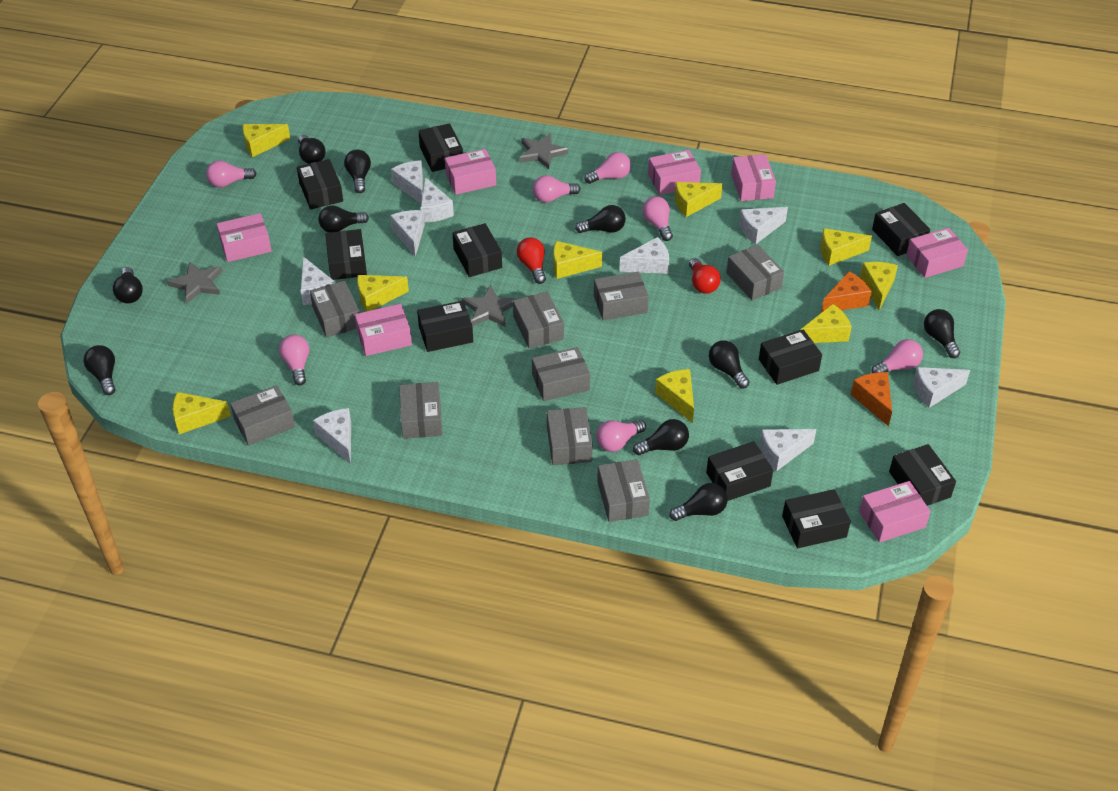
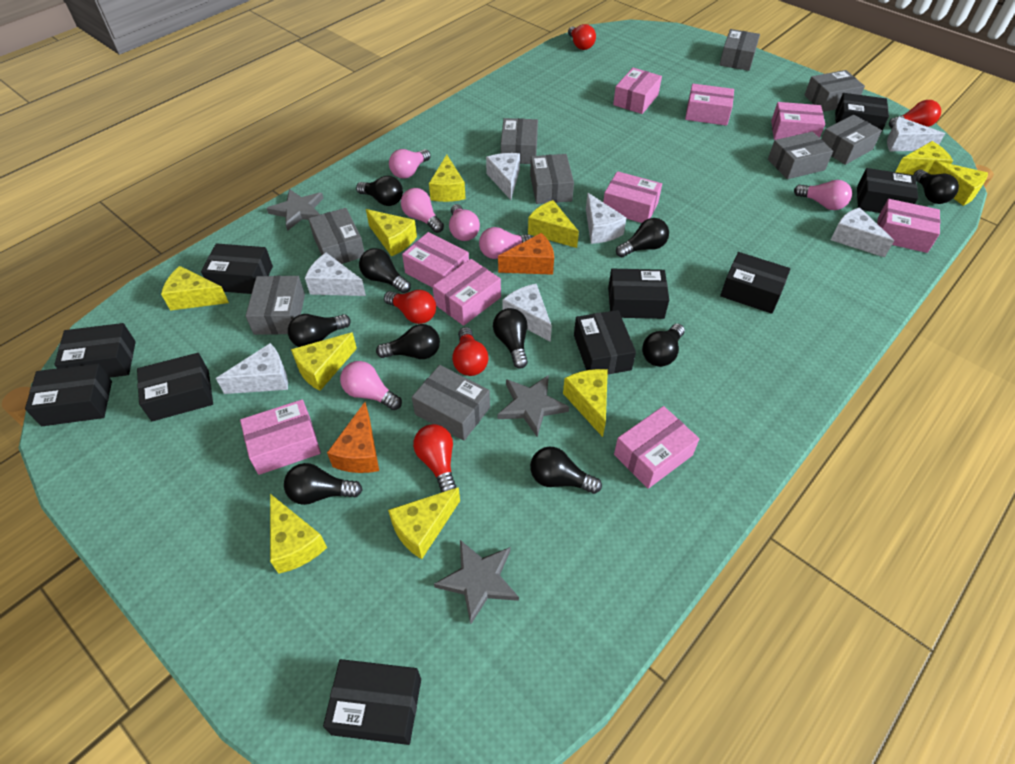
pink box: [217,213,272,262] [355,304,412,356] [445,149,496,195] [648,150,701,195] [731,154,776,201] [859,481,931,543] [906,228,968,278] = 7 -> [240,400,321,475] [402,232,469,288] [432,259,501,326] [603,171,662,223] [613,68,662,114] [614,406,699,489] [685,84,734,126] [771,102,825,140] [877,199,940,253] = 9
pink light bulb: [206,160,257,187] [279,335,309,386] [533,175,580,203] [584,152,631,184] [596,420,646,452] [642,196,673,241] [871,339,923,373] = 7 -> [340,361,402,410] [389,149,431,179] [401,188,444,233] [449,204,480,241] [479,227,532,259] [794,180,852,210] = 6
red light bulb: [517,237,546,284] [689,258,721,294] = 2 -> [384,290,436,324] [413,424,456,492] [452,327,489,376] [568,24,596,50] [889,100,941,128] = 5
white cheese: [300,256,334,305] [313,408,351,464] [390,210,425,257] [391,160,423,203] [421,177,454,222] [619,237,669,274] [739,207,788,244] [759,429,816,471] [913,367,970,408] = 9 -> [216,343,288,394] [305,253,366,296] [486,153,520,200] [502,284,552,342] [586,193,626,244] [831,207,894,257] [887,117,945,151] = 7
yellow cheese: [173,392,231,434] [243,124,290,157] [357,275,409,311] [553,241,602,279] [655,369,694,423] [675,182,723,217] [801,304,852,343] [820,228,872,266] [860,262,898,310] = 9 -> [161,266,229,311] [270,494,327,574] [291,332,357,391] [366,209,417,257] [388,487,460,559] [429,155,466,202] [528,200,579,248] [563,369,608,437] [895,141,953,175] [928,161,988,206] = 10

